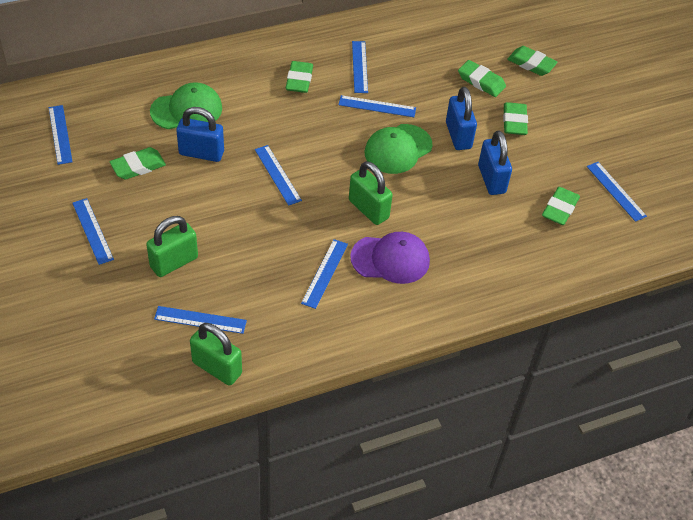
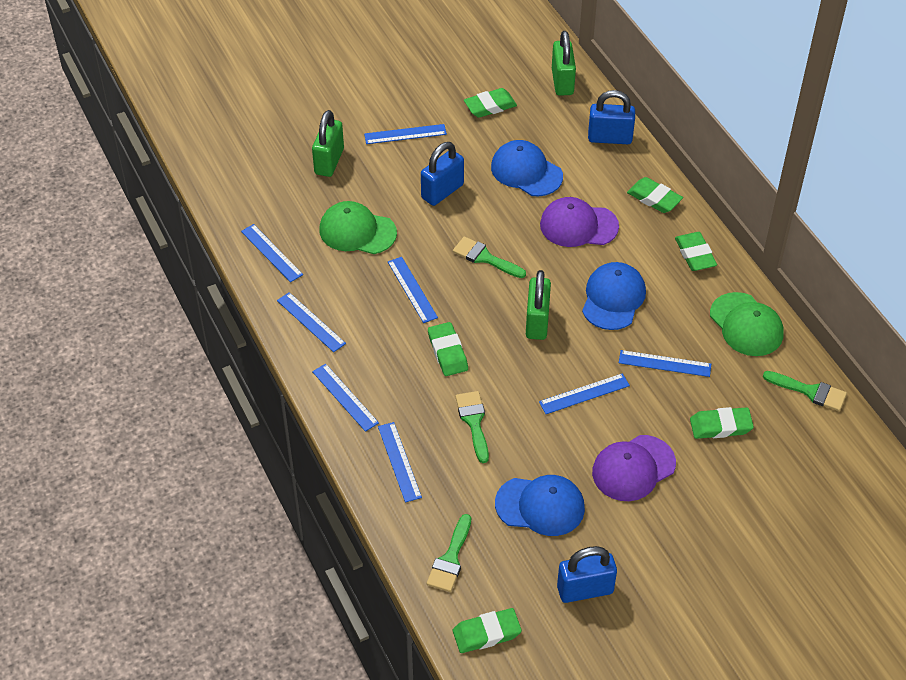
blue cap: none = 0 -> [491,140,563,196] [495,475,585,536] [582,262,646,330] = 3
green brush: none = 0 -> [427,514,471,592] [453,236,526,278] [455,391,489,463] [763,371,847,411] = 4
purple cap: [350,232,430,284] = 1 -> [540,197,619,247] [592,435,676,501] = 2

